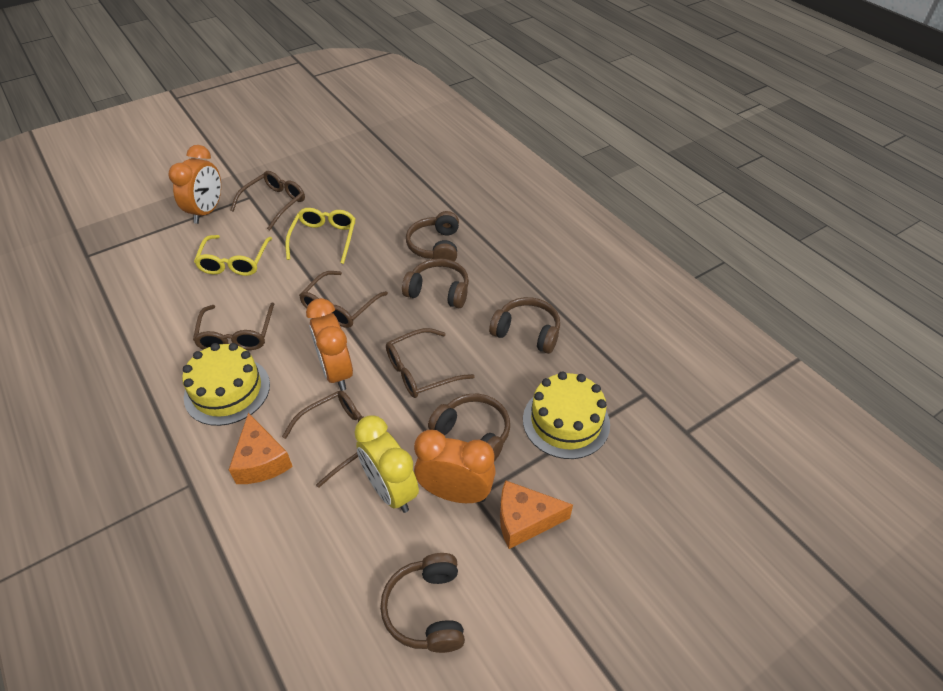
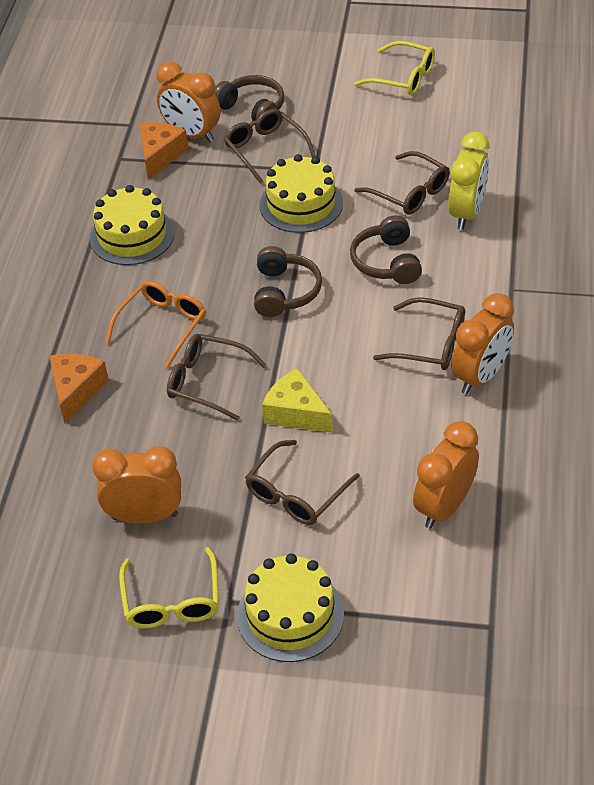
brown headphones: [380,553,465,653] [402,258,469,308] [406,211,459,261] [428,394,510,461] [489,297,560,354] = 5 -> [214,75,284,121] [254,246,322,317] [350,215,422,284] = 3
orange clock: [169,145,221,224] [306,298,353,391] [414,430,496,503] = 3 -> [92,446,181,524] [156,61,221,142] [413,421,479,529] [451,293,514,394] = 4
orange glasses: none = 0 -> [105,281,206,368] = 1
yellow cake: [182,343,270,426] [523,372,610,459] = 2 -> [90,185,174,265] [237,553,344,662] [259,154,343,233] = 3
yellow cheese: none = 0 -> [262,368,332,433] = 1

